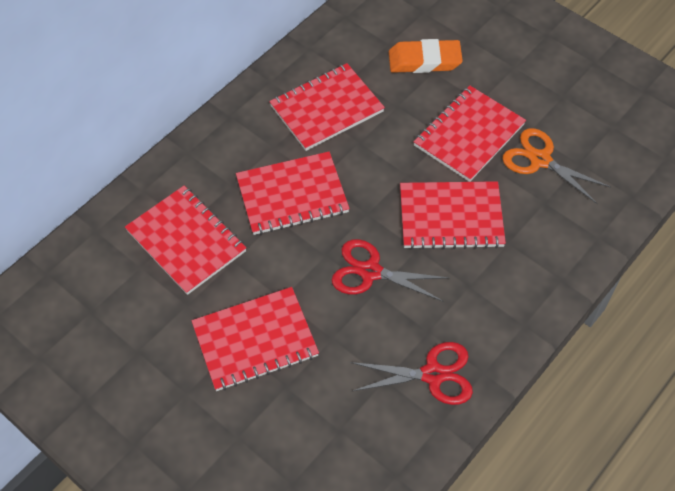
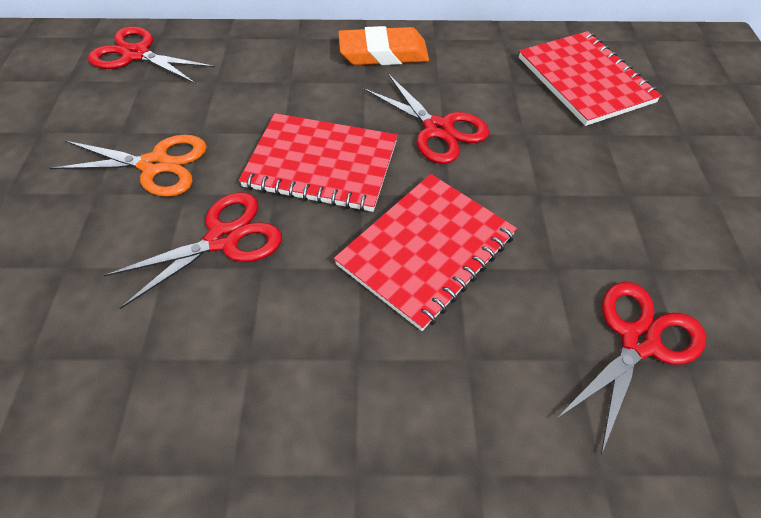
red notebook: [125,186,246,295] [191,287,319,391] [236,152,350,235] [269,63,385,151] [400,181,506,250] [413,86,526,182] = 6 -> [239,113,398,212] [334,174,517,331] [519,31,662,126] = 3
red scissors: [332,239,449,302] [350,342,473,405] = 2 -> [88,26,215,84] [104,192,282,309] [363,74,490,164] [556,281,706,455] = 4

